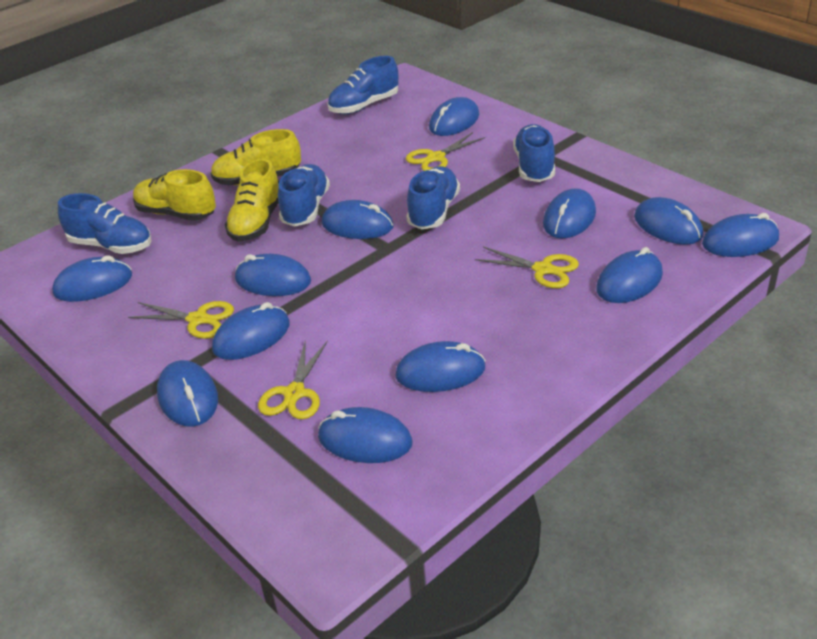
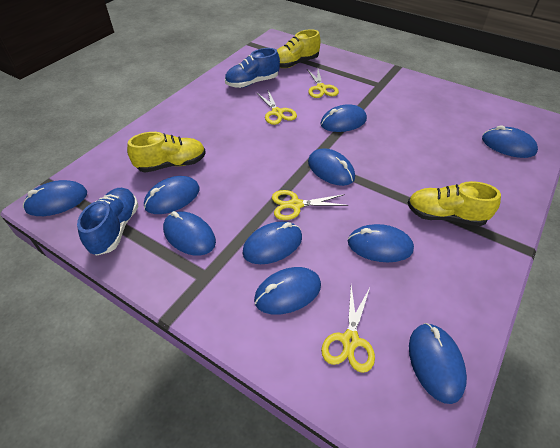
blue mouse: [52,255,132,302] [157,360,218,427] [212,302,290,360] [235,254,311,296] [318,407,413,463] [322,200,394,239] [395,341,486,392] [429,97,479,136] [543,188,596,238] [596,247,663,303] [634,197,703,245] [702,213,779,257] = 12 -> [23,180,87,216] [144,176,200,214] [163,211,216,256] [242,221,302,264] [254,267,321,314] [308,148,355,186] [320,104,367,132] [348,224,414,262] [409,323,467,404] [482,125,538,158] = 10
blue shoe: [58,193,152,254] [278,164,330,226] [327,56,398,114] [406,166,460,230] [513,124,555,182] = 5 -> [77,188,139,256] [225,48,280,88] = 2

